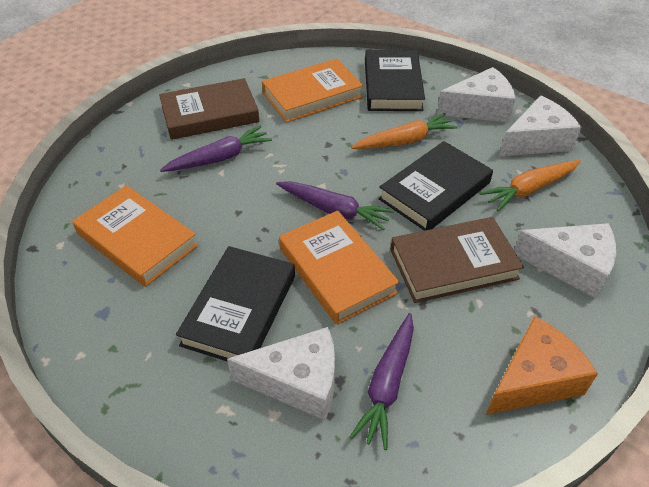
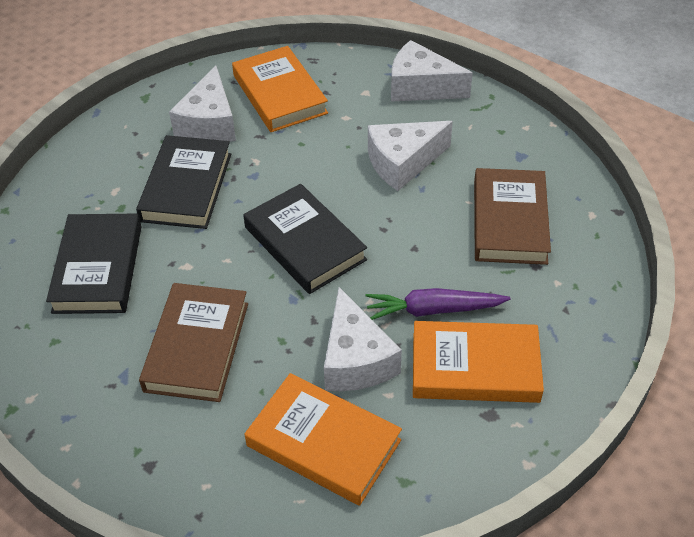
orange carrot: [351,113,458,149] [480,160,581,211] = 2 -> none = 0
orange cheese: [486,316,598,415] = 1 -> none = 0
purple carrot: [160,126,272,172] [276,181,394,231] [349,313,414,450] = 3 -> [365,288,511,320] = 1

